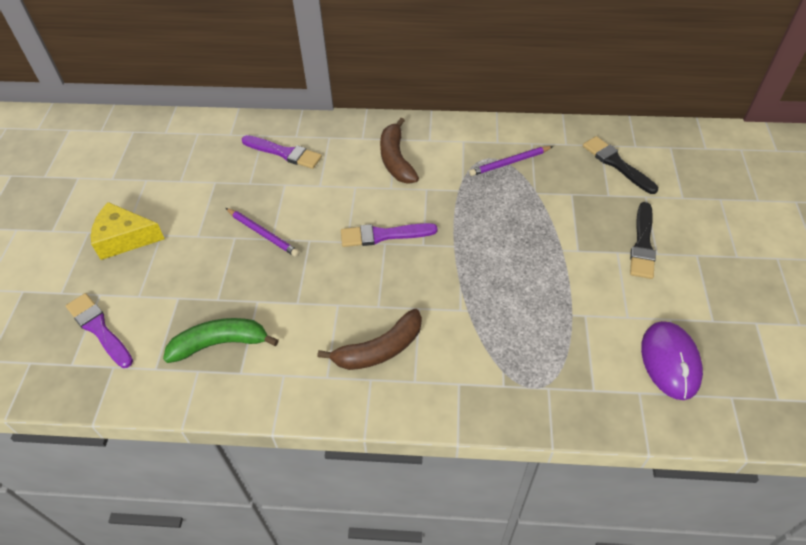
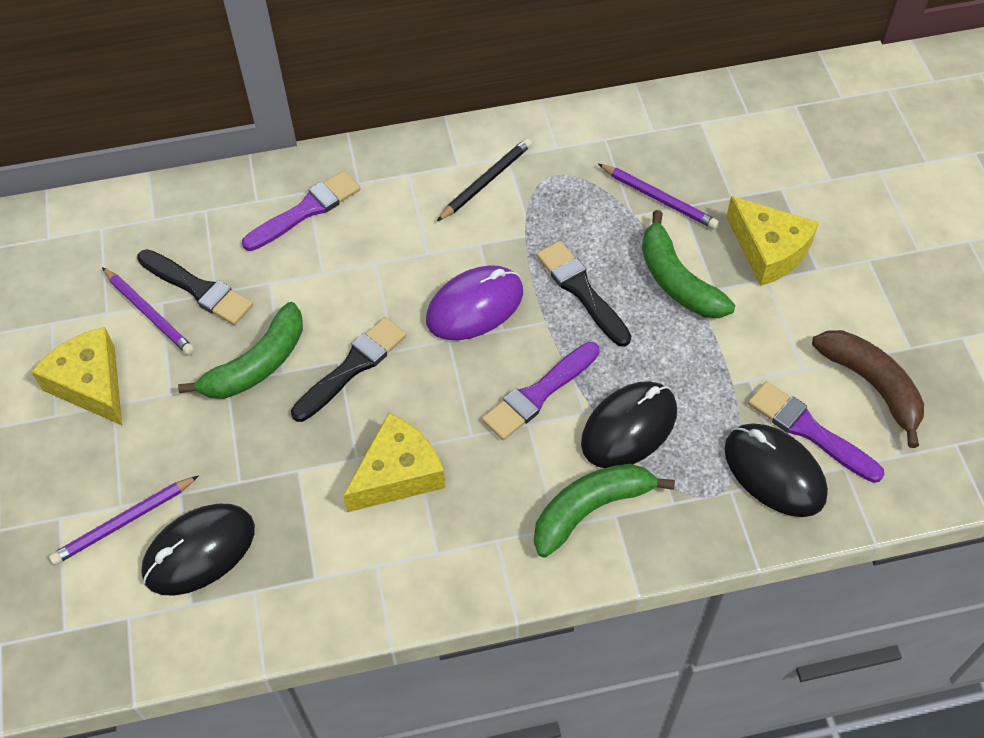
black brush: [583,136,658,194] [630,202,656,279] = 2 -> [137,249,253,325] [291,317,407,422] [536,241,631,347] = 3
black mouse: none = 0 -> [141,504,255,596] [581,381,677,468] [724,423,828,517] = 3
black pencil: none = 0 -> [437,138,532,221] = 1
brown banana: [318,309,422,370] [380,118,419,183] = 2 -> [812,330,924,448] = 1
green banana: [163,318,279,363] = 1 -> [178,302,303,399] [534,464,675,558] [642,210,735,318] = 3
purple pencil: [226,208,300,257] [469,146,554,176] = 2 -> [49,476,198,565] [102,267,195,355] [598,164,719,229] = 3
yellow cheese: [91,202,165,260] = 1 -> [31,327,122,425] [343,413,446,512] [726,196,819,286] = 3

